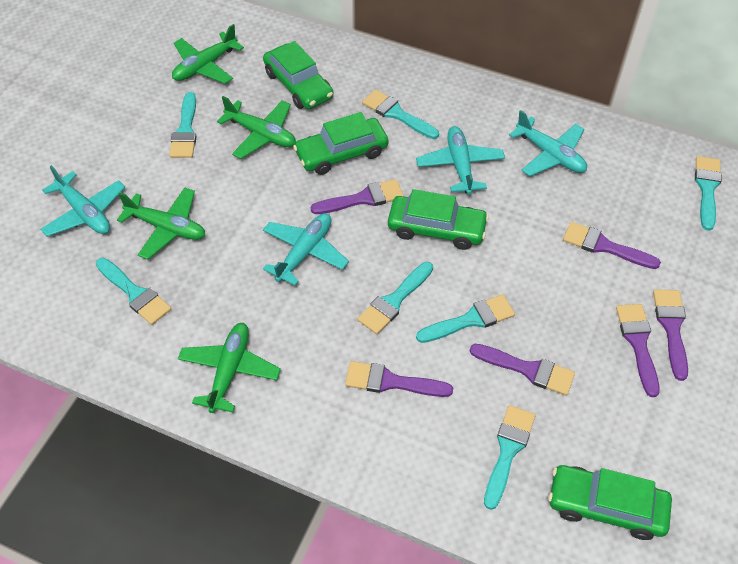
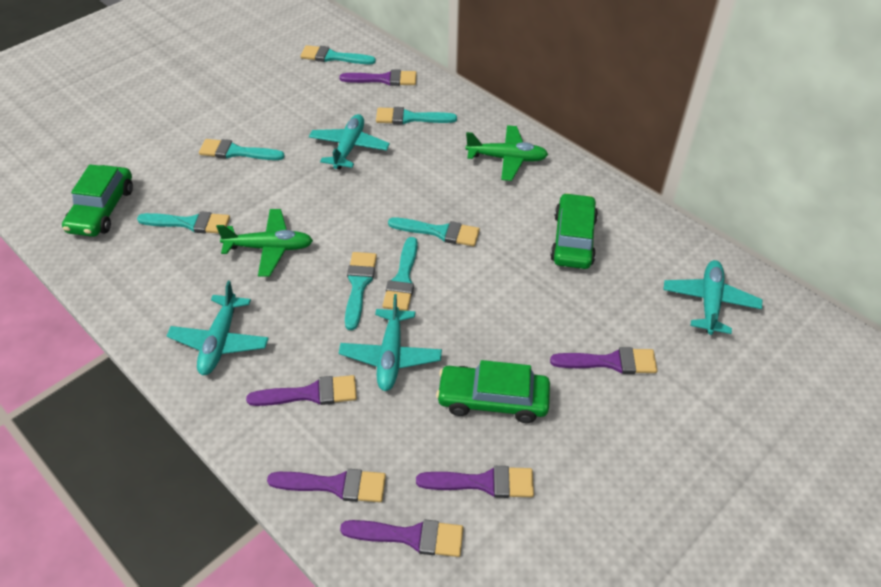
green car: [263,41,333,109] [293,112,388,175] [388,189,489,250] [549,465,672,540] = 4 -> [62,164,133,237] [436,360,550,423] [550,193,598,269] = 3
green plane: [117,188,205,259] [172,24,244,84] [178,323,281,413] [217,96,296,159] = 4 -> [216,209,313,276] [465,125,548,181] = 2

